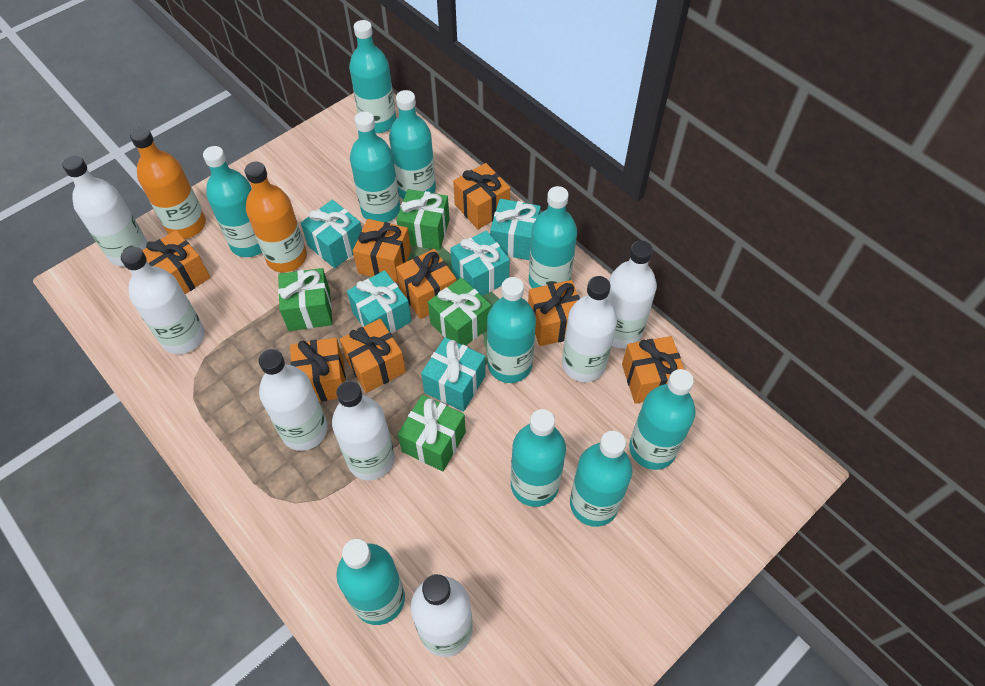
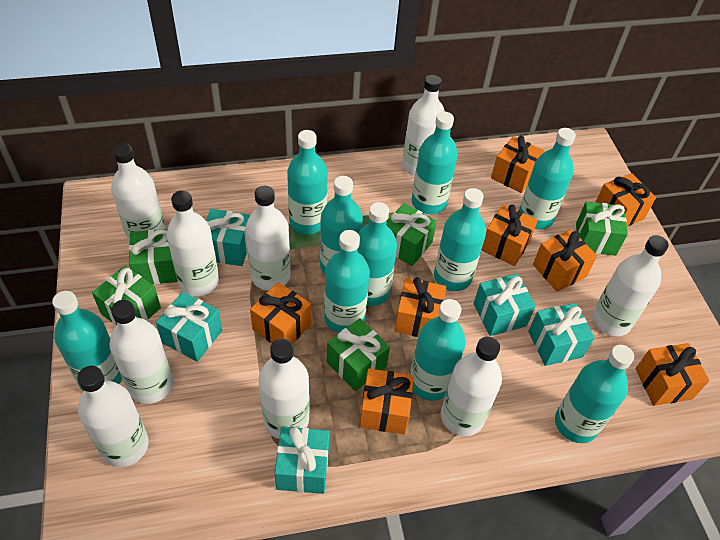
green gift: [278,268,332,331] [397,189,450,250] [398,395,466,472] [428,277,491,346] = 4 -> [92,266,161,326] [129,229,178,284] [327,318,390,391] [386,203,437,266] [576,202,628,256] = 5
orange bottle: [130,127,206,239] [244,162,307,272] = 2 -> none = 0
white bottle: [62,156,148,267] [121,247,205,354] [259,349,328,451] [332,381,395,481] [411,574,473,657] [562,276,617,382] [607,240,657,349] = 7 -> [77,366,149,467] [109,300,173,404] [111,144,165,244] [167,191,219,296] [246,186,291,291] [259,338,310,439] [402,75,445,176] [441,336,502,436] [592,235,669,336] = 9

